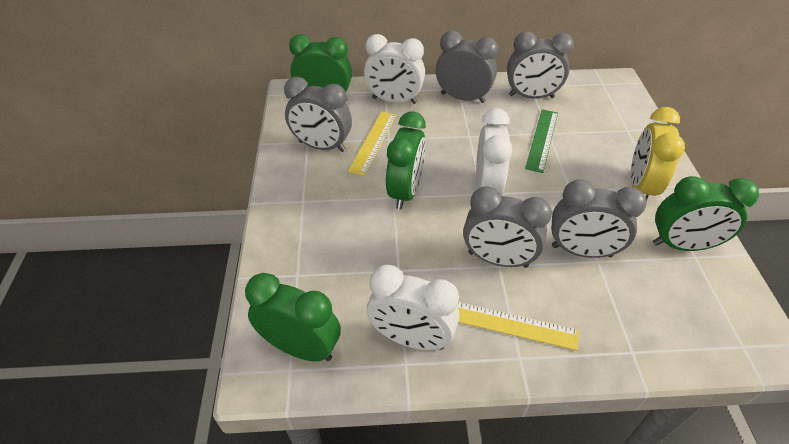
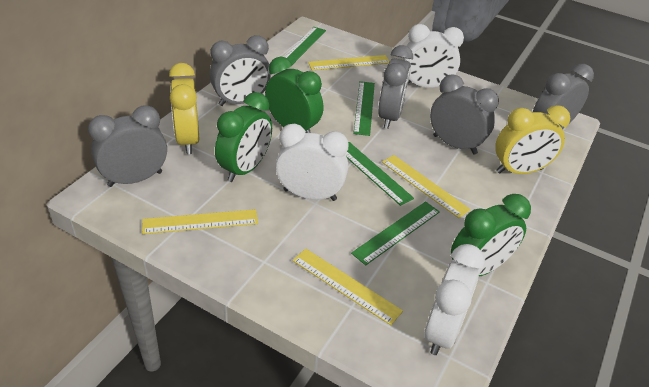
green clock: [245,273,341,361] [289,34,352,101] [386,112,426,210] [653,176,759,251] = 4 -> [215,92,272,182] [265,57,323,133] [451,194,531,277] = 3
green ruler: [525,109,558,173] = 1 -> [283,27,326,64] [345,142,414,206] [351,201,440,265] [353,81,375,136] = 4
yellow clock: [631,107,685,201] = 1 -> [169,63,200,154] [495,105,570,174] = 2
yellow ruler: [348,112,397,176] [458,302,579,351] = 2 -> [142,209,258,234] [293,248,403,325] [308,55,390,70] [382,155,471,218] = 4

